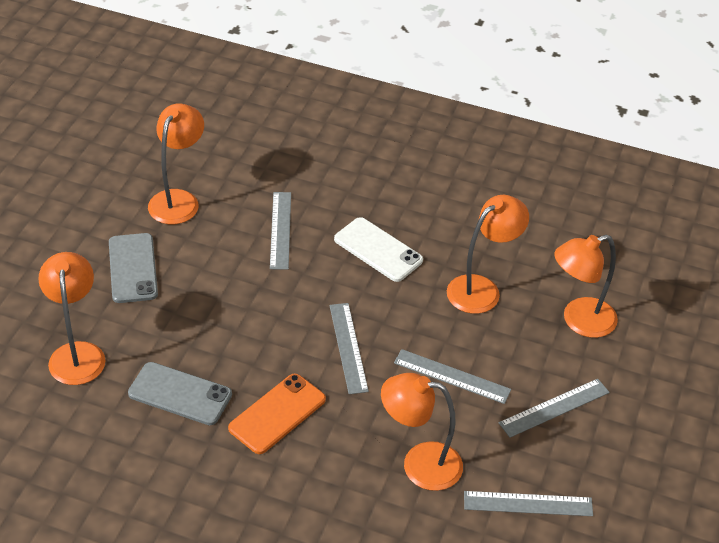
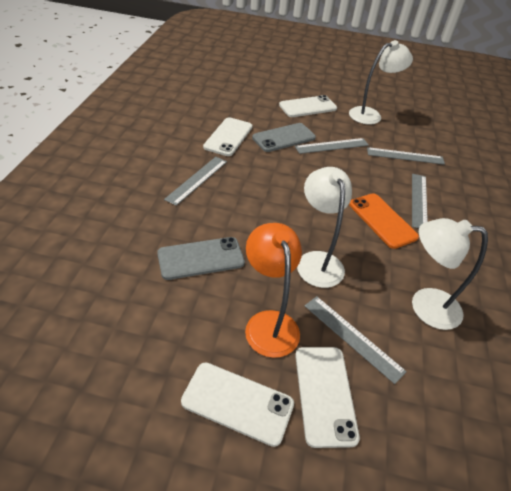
orange lamp: [38,252,106,385] [148,103,204,224] [381,373,463,491] [447,195,529,314] [554,234,618,338] = 5 -> [245,223,302,358] = 1
white lamp: none = 0 -> [297,167,352,288] [349,40,413,125] [412,218,488,330] = 3
white phone: [334,217,423,282] = 1 -> [181,362,294,447] [203,117,253,156] [279,95,337,117] [295,347,360,448] = 4

